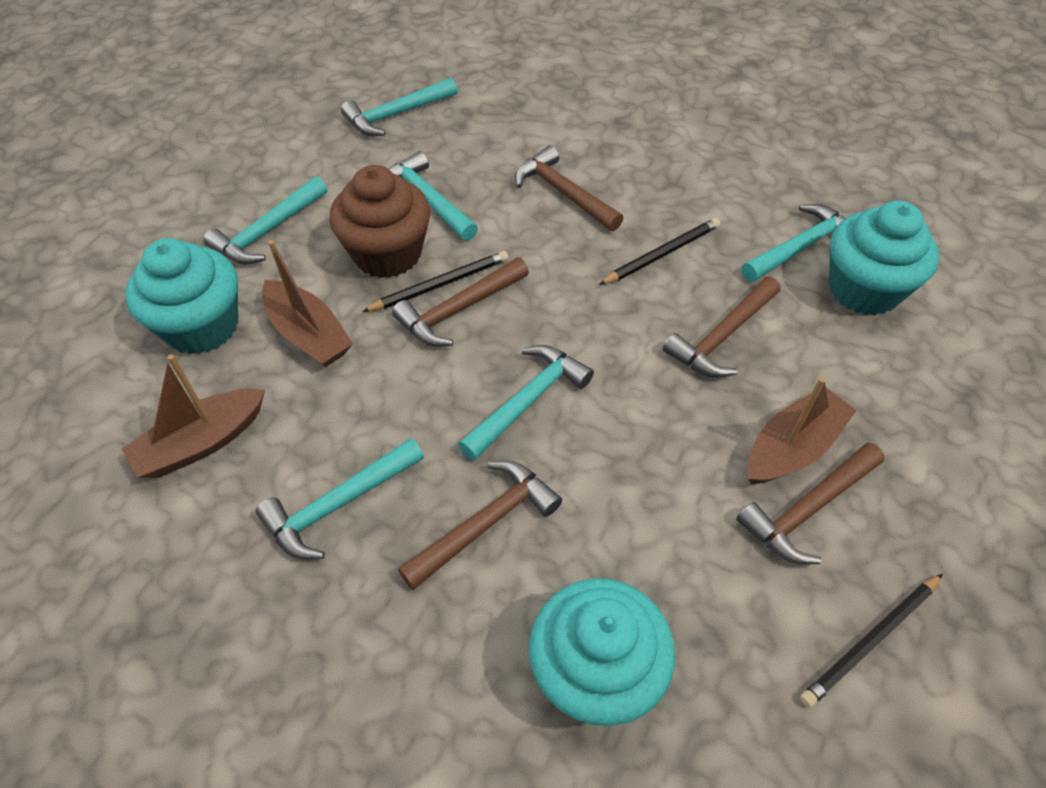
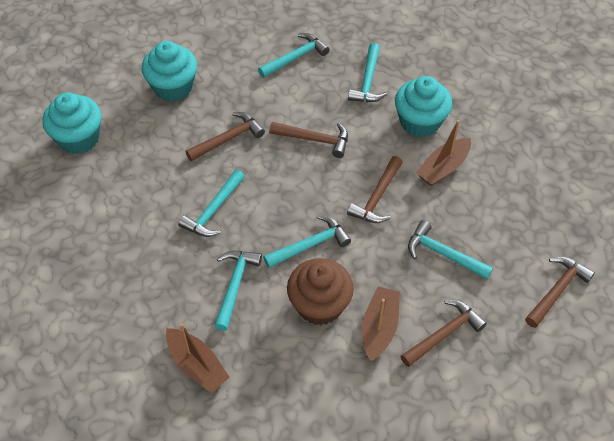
black pencil: [362,251,508,312] [599,218,720,285] [800,574,943,708] = 3 -> none = 0

